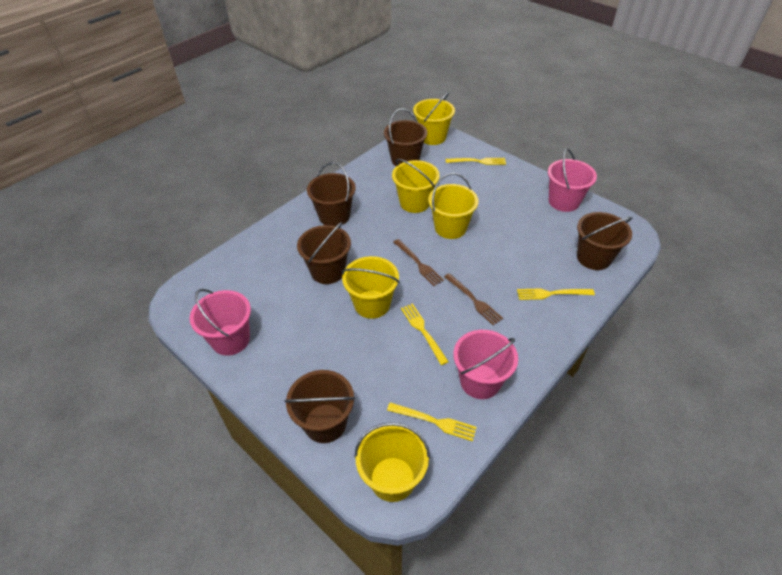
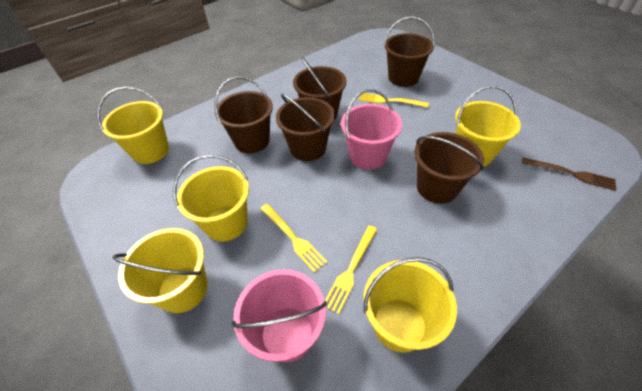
brown fork: [393,239,444,286] [444,273,503,325] = 2 -> [522,158,616,191] = 1
pink bucket: [190,289,251,356] [453,330,518,399] [548,149,597,212] = 3 -> [232,269,327,362] [341,89,402,170] = 2
yellow fork: [387,402,477,441] [401,303,449,365] [446,158,506,165] [517,288,595,300] = 4 -> [260,204,327,272] [325,226,377,314] [359,93,429,108] = 3

